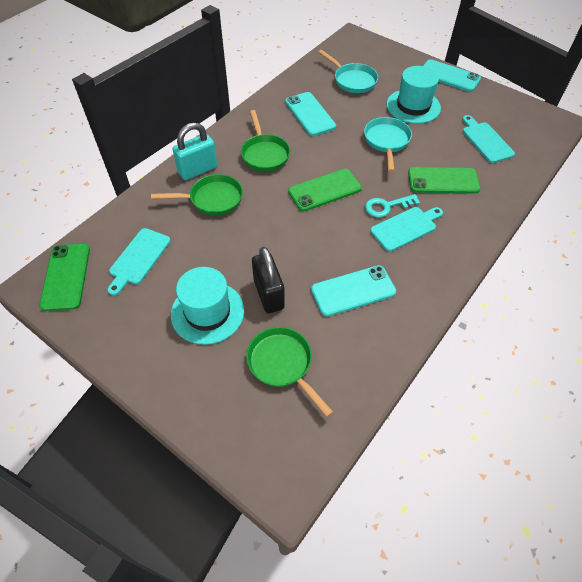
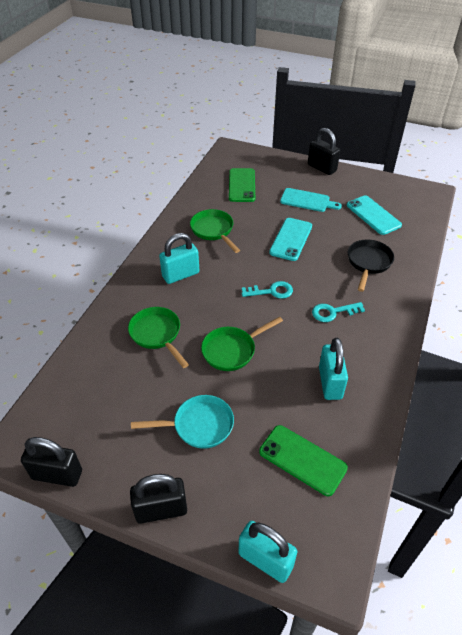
black padlock: [252,247,285,313] = 1 -> [21,437,82,487] [130,474,187,524] [308,128,340,175] = 3
black pan: none = 0 -> [348,239,394,292] = 1
green phone: [39,244,90,311] [288,169,362,211] [408,167,481,194] = 3 -> [229,168,255,202] [259,425,348,496] = 2
turquoise cutting board: [108,228,171,296] [370,207,443,251] [462,115,515,163] = 3 -> [280,188,342,212] = 1
turquoise hat: [171,267,244,345] [386,66,441,124] = 2 -> none = 0
turquoise key: [365,194,420,217] = 1 -> [242,281,293,299] [312,302,365,322] = 2
turquoise padlock: [172,122,217,180] = 1 -> [159,233,199,284] [239,521,297,583] [319,338,348,400] = 3
turquoise pan: [318,50,378,93] [364,117,412,172] = 2 -> [131,395,234,449] = 1
turquoise phone: [285,92,336,136] [311,265,396,316] [423,59,481,92] = 3 -> [269,218,312,261] [347,195,402,235] = 2

